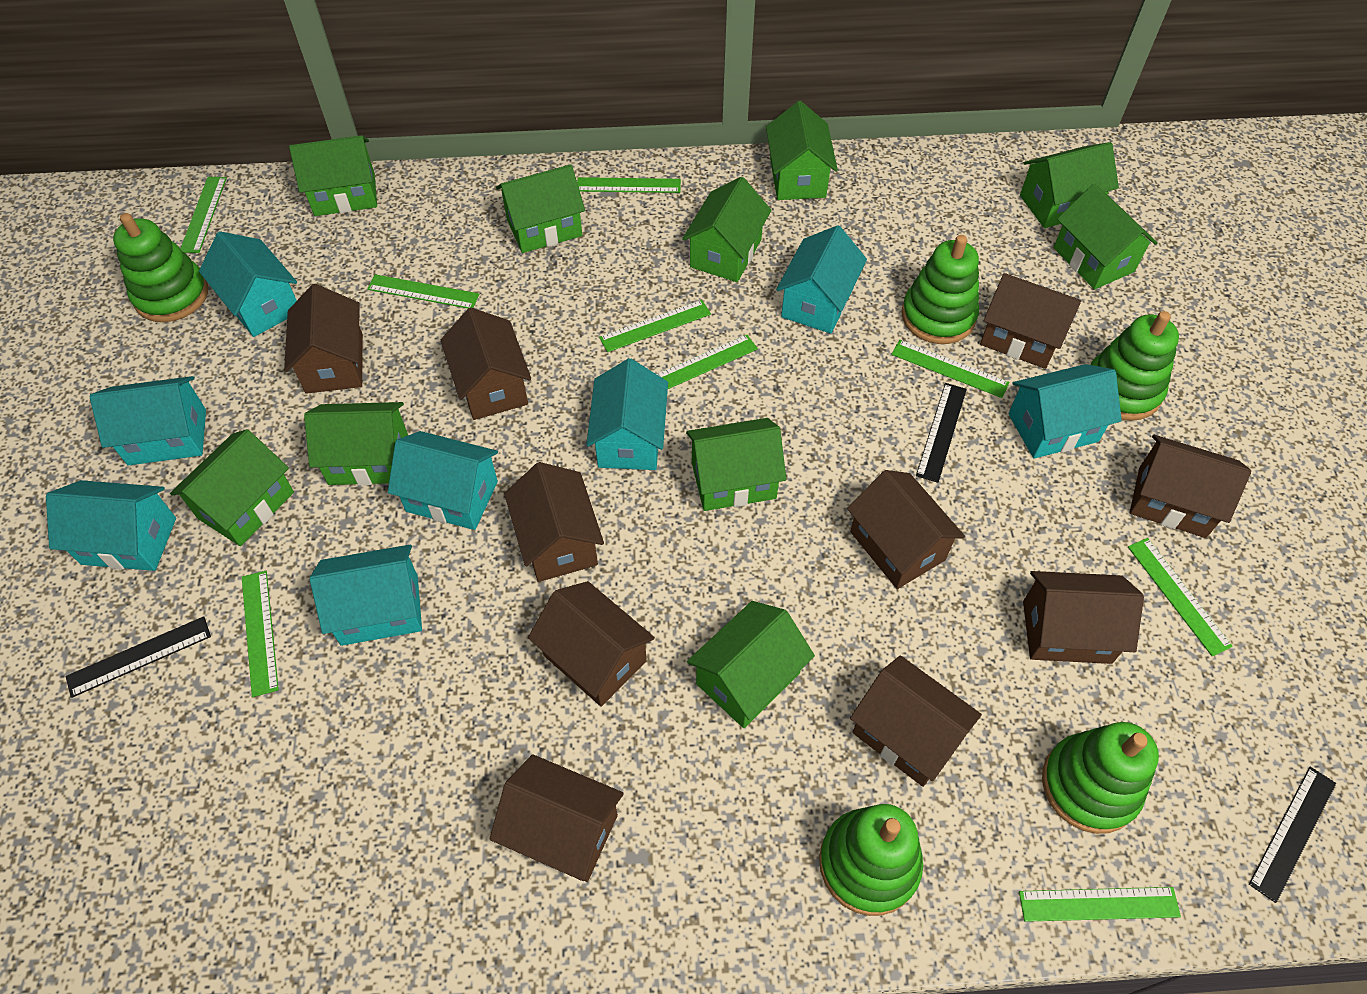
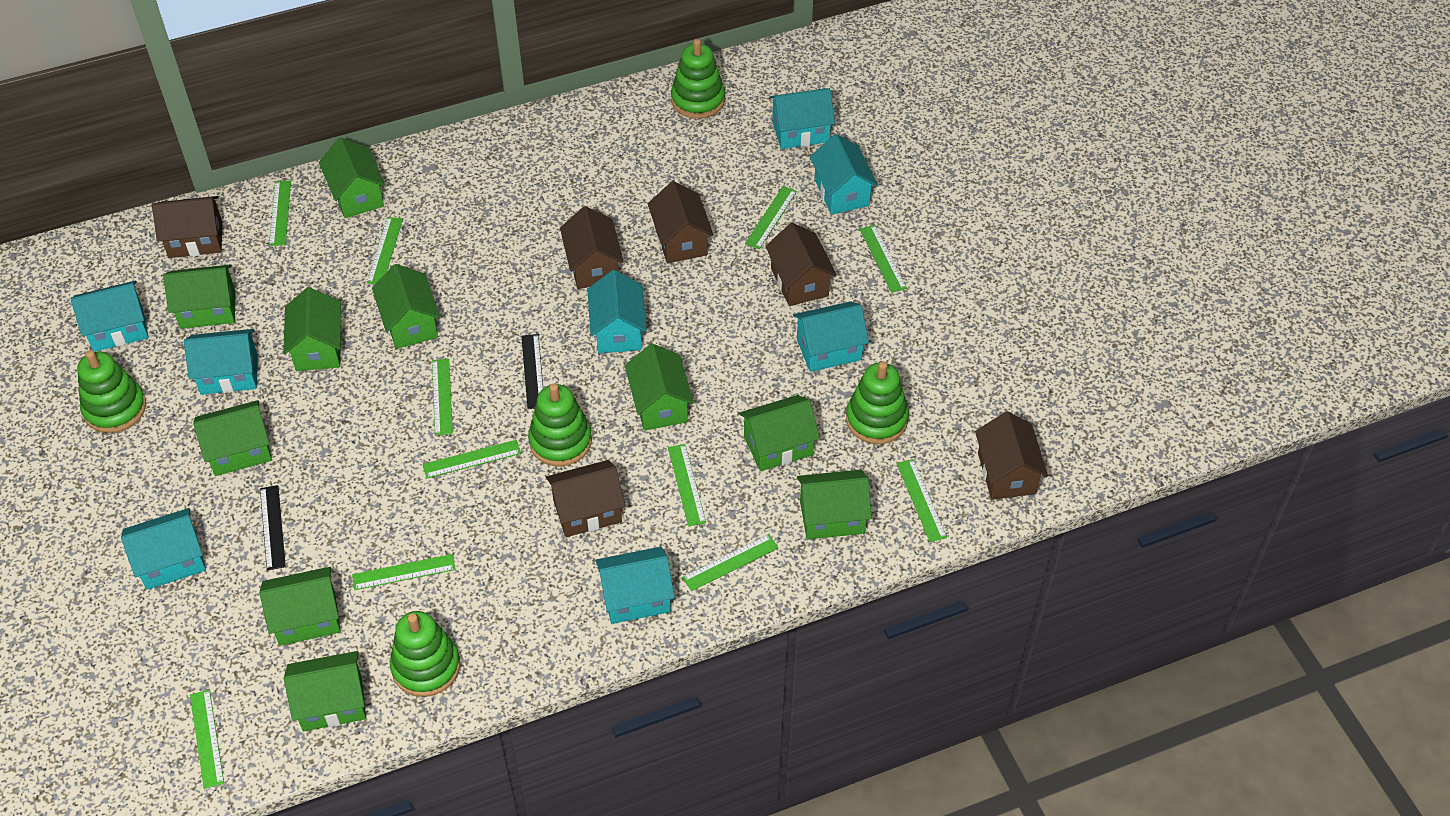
black ruler: [66,616,211,698] [916,383,967,483] [1249,767,1336,903] = 3 -> [260,485,286,571] [521,334,543,409] = 2
brown house: [284,284,363,394] [441,307,531,420] [490,754,624,882] [504,462,604,582] [528,581,655,707] [847,470,965,589] [850,655,982,787] [980,273,1081,369] [1023,571,1144,664] [1130,435,1251,538] = 10 -> [152,196,222,258] [546,460,625,537] [560,206,624,289] [648,181,714,263] [765,223,837,306] [975,411,1048,500] = 6
green ruler: [180,177,227,253] [242,571,279,697] [367,274,479,308] [577,177,681,193] [599,300,711,352] [657,335,758,389] [891,340,1010,398] [1019,887,1181,922] [1128,538,1233,656] = 9 -> [190,690,224,789] [269,181,291,246] [352,554,455,590] [367,217,403,284] [423,440,521,478] [432,359,453,436] [668,444,706,526] [682,534,778,591] [745,186,797,249] [860,225,907,293] [897,459,947,542] = 11

